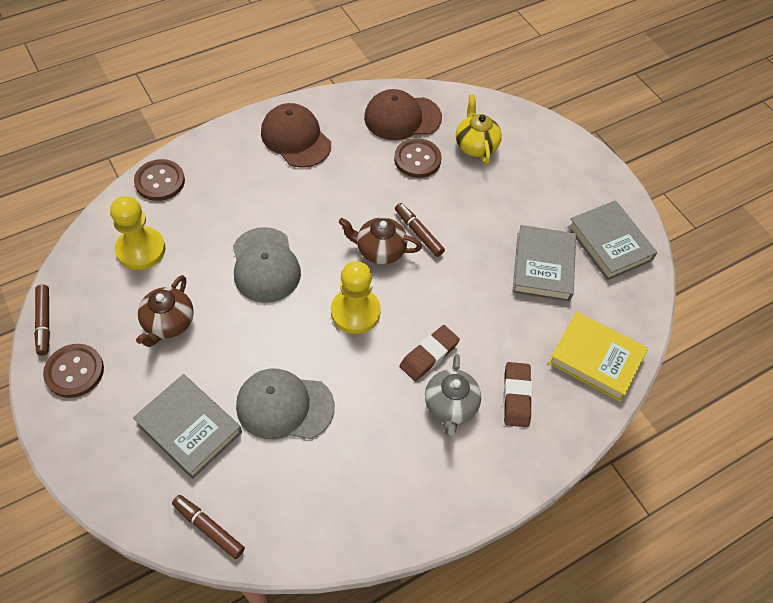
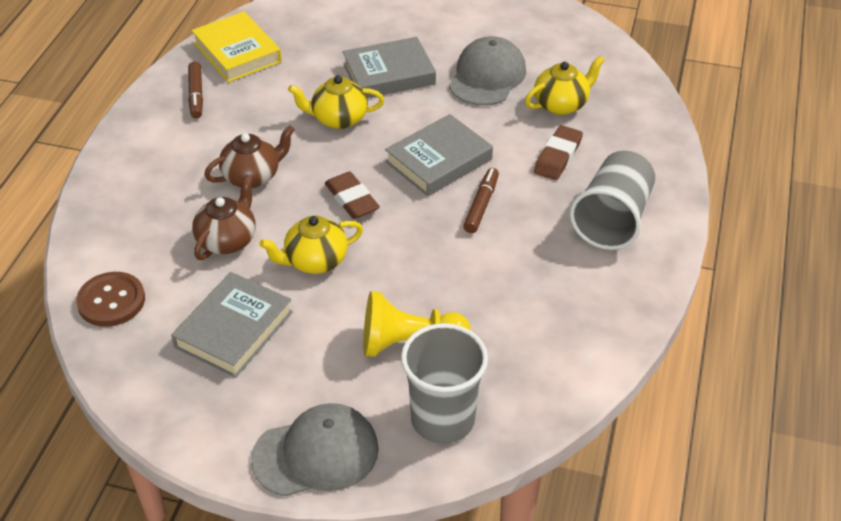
brown button: [43,344,104,398] [134,159,185,201] [394,138,441,178] = 3 -> [76,272,145,327] = 1
brown cap: [261,103,331,168] [364,89,442,140] = 2 -> none = 0
brown marker: [34,285,50,356] [172,495,245,559] [395,203,445,257] = 3 -> [188,62,203,118] [463,168,499,233] = 2
grey cup: none = 0 -> [401,323,488,444] [570,151,655,250] = 2
grey teapot: [425,354,481,436] = 1 -> none = 0
yellow pawn: [110,196,165,270] [331,261,381,334] = 2 -> [363,291,471,357] = 1
yellow teapot: [456,94,502,164] = 1 -> [259,215,363,274] [288,75,384,129] [525,56,605,115] = 3

